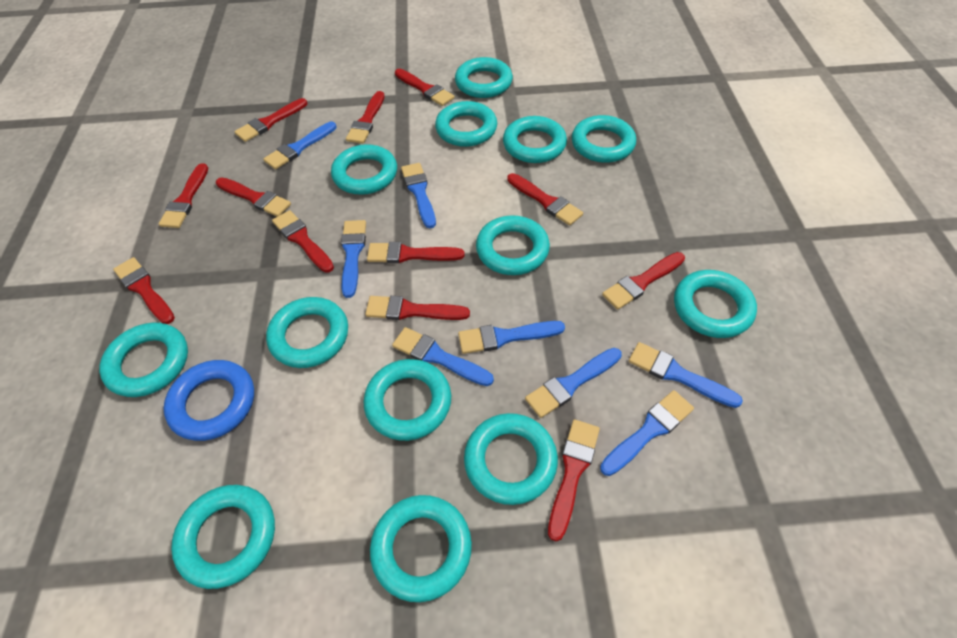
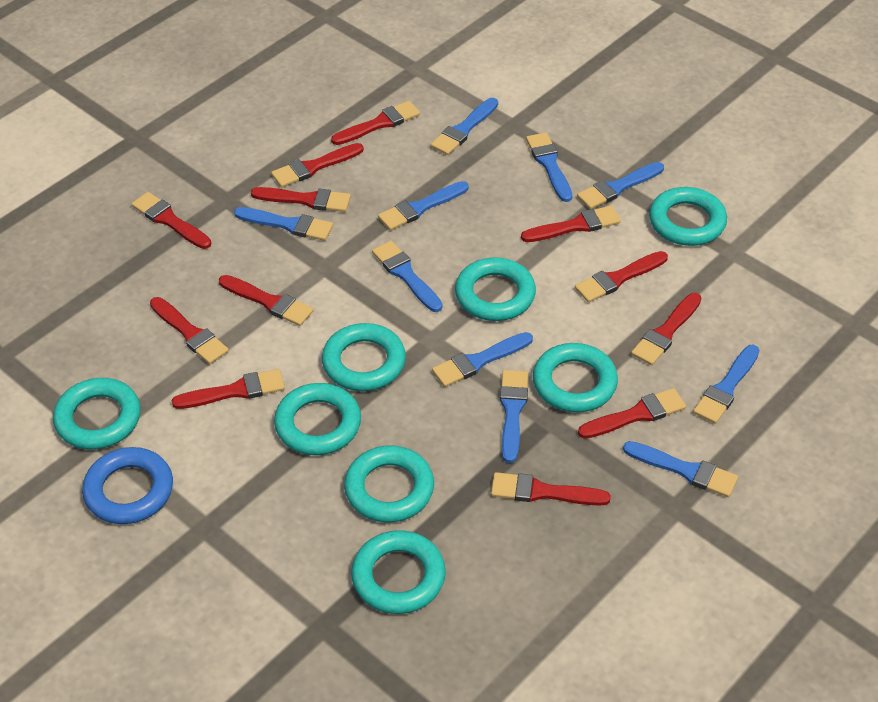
blue brush: [263,122,336,169] [341,220,366,298] [392,327,494,386] [401,163,436,228] [458,321,565,354] [525,348,622,418] [600,390,694,476] [629,342,743,408] = 8 -> [234,207,333,241] [372,241,443,312] [378,181,469,230] [431,98,498,155] [432,332,533,387] [500,370,528,463] [526,132,572,202] [577,162,664,209] [623,441,738,497] [693,344,760,424] = 10
turquoise ring: [99,323,188,397] [171,485,275,589] [266,297,348,368] [331,144,397,195] [364,359,451,441] [370,495,472,602] [435,101,497,147] [455,57,513,98] [464,413,558,505] [476,215,550,275] [503,116,567,163] [572,115,636,163] [674,270,757,338] = 13 -> [53,378,141,450] [274,383,361,455] [322,323,406,391] [344,445,434,523] [351,530,446,614] [455,257,536,321] [533,343,618,412] [649,187,727,246] = 8

